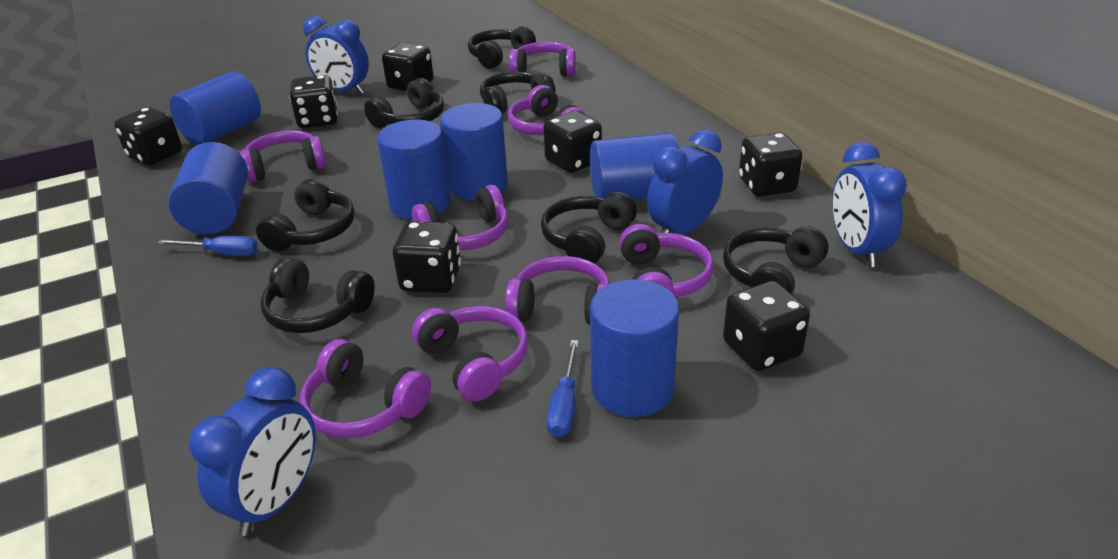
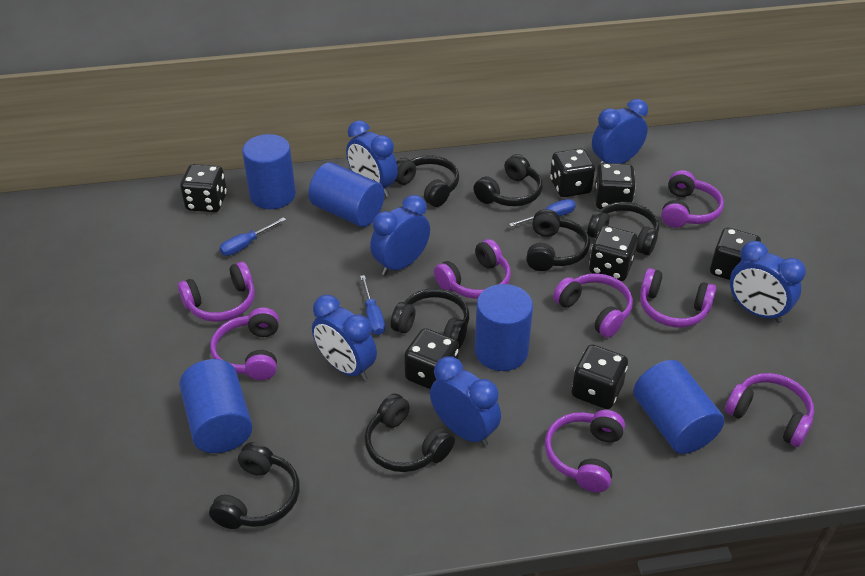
blue clock: [189,367,316,536] [303,16,369,94] [647,129,723,234] [833,142,907,267] = 4 -> [312,295,377,381] [346,120,398,197] [370,195,430,276] [430,356,501,447] [592,99,648,167] [730,241,806,323] = 6
blue cylinder: [168,142,248,235] [170,72,261,145] [377,120,451,220] [440,103,508,200] [590,133,679,199] [590,279,679,417] = 6 -> [179,359,253,453] [242,134,296,209] [308,162,384,227] [475,284,533,371] [633,360,725,454] = 5
blue screwdriver: [157,236,258,256] [547,340,578,437] = 2 -> [219,217,286,256] [360,275,385,335] [509,199,576,227] = 3

